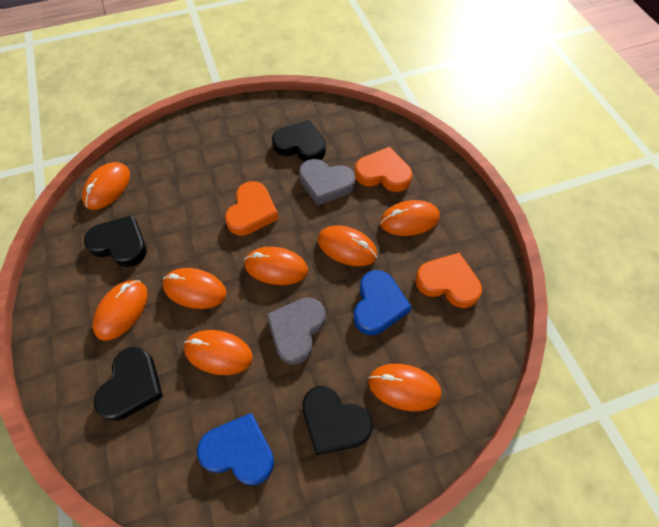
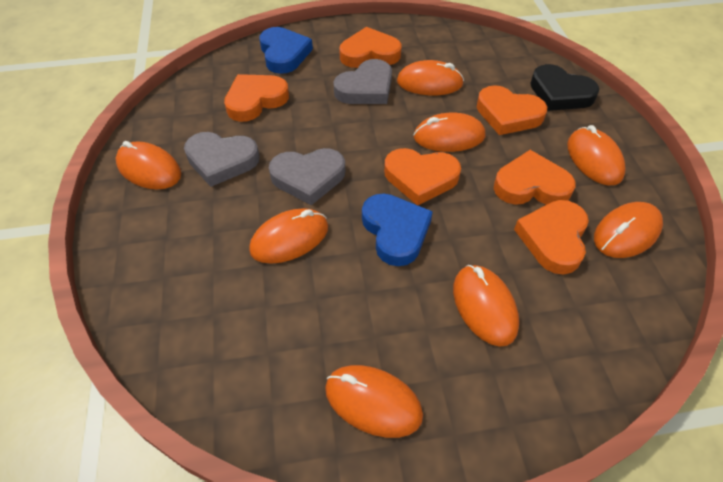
black heart: [84,215,147,267] [94,347,163,421] [272,120,326,161] [302,386,373,455] = 4 -> [530,64,599,111] = 1
grey heart: [266,298,325,365] [299,159,356,205] = 2 -> [184,132,260,187] [269,148,345,205] [333,59,392,104] = 3
orange heart: [225,181,279,236] [355,147,412,192] [415,253,482,308] = 3 -> [224,74,289,122] [339,27,402,68] [384,148,461,205] [477,85,547,135] [494,150,575,205] [514,200,589,274] = 6

